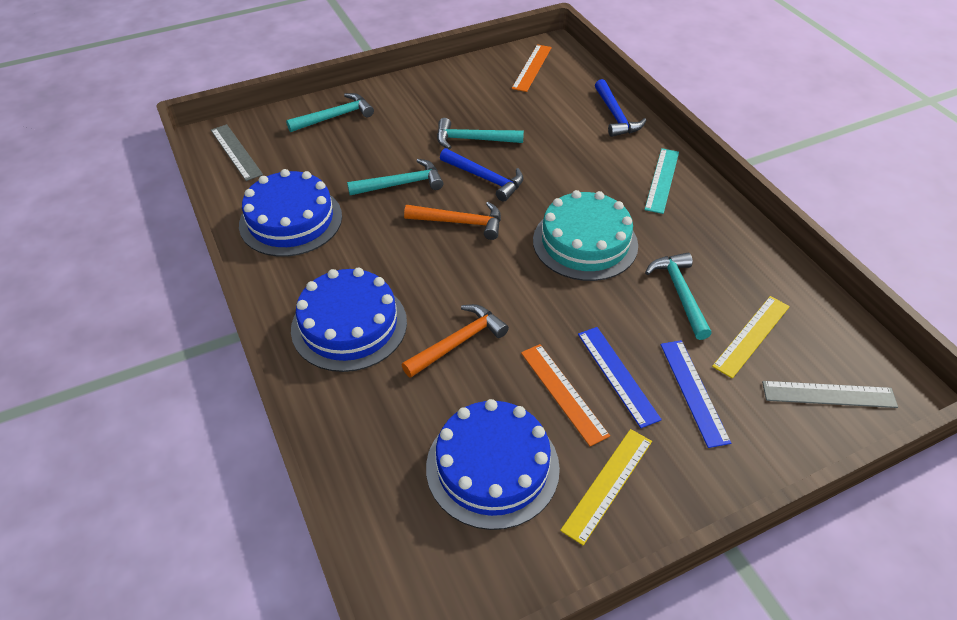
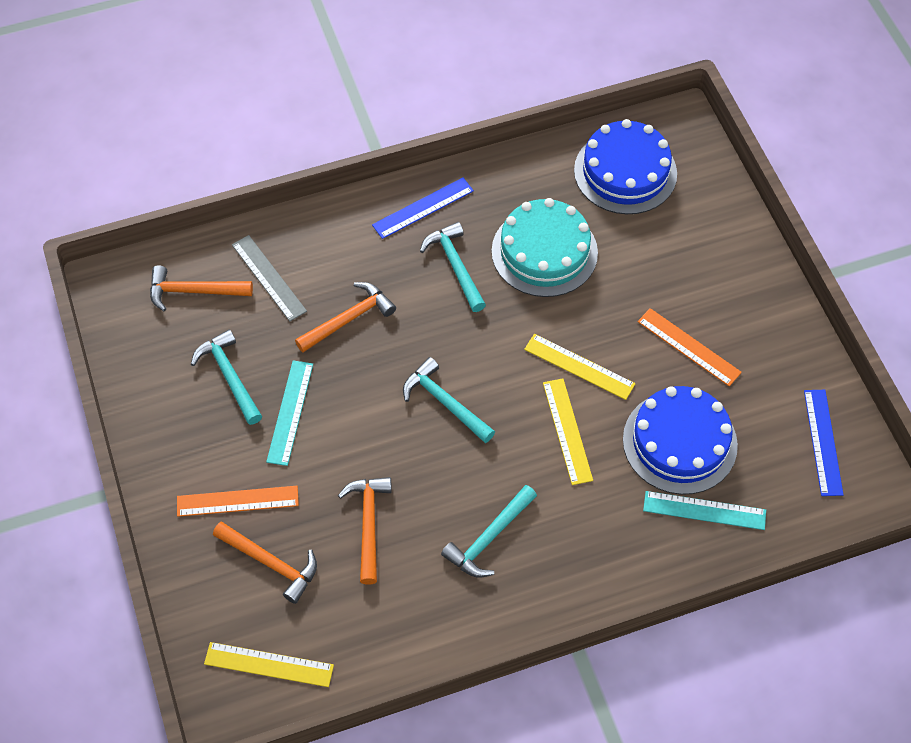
blue cake: [239,169,342,257] [291,268,407,372] [426,399,560,530] = 3 -> [574,119,677,214] [623,386,738,495] = 2
blue hammer: [440,148,524,202] [595,79,646,137] = 2 -> none = 0
grey ruler: [211,124,263,181] [762,381,898,408] = 2 -> [232,235,307,321] = 1
orange hammer: [402,304,509,378] [404,202,501,240] = 2 -> [150,265,253,311] [213,522,317,604] [295,282,396,352] [338,477,391,585] = 4
turquoise ruler: [644,148,679,214] = 1 -> [266,360,313,466] [643,491,766,530] = 2
yellow ruler: [560,429,652,545] [712,296,790,379] = 2 -> [204,642,334,687] [524,334,636,400] [543,378,593,485] = 3

